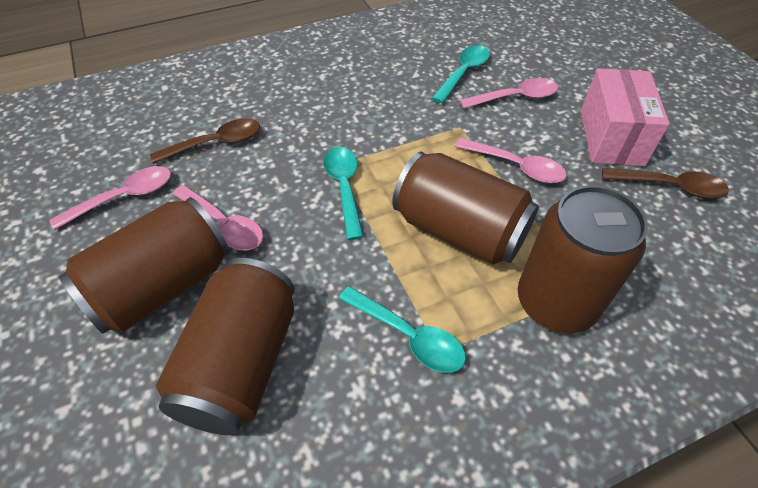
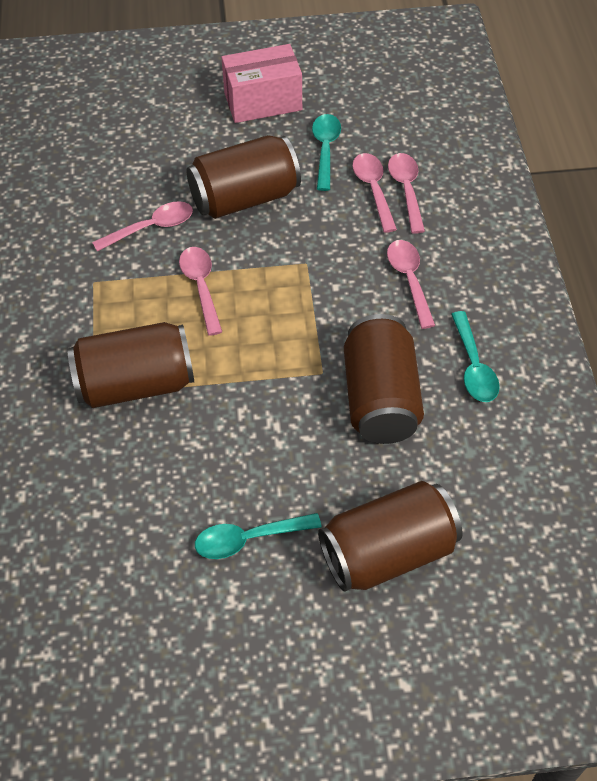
brown spoon: [150,118,260,164] [602,168,729,199] = 2 -> none = 0
pink spoon: [49,166,171,230] [172,185,263,251] [455,138,566,183] [459,78,559,109] = 4 -> [92,201,193,252] [179,247,222,336] [352,153,397,233] [387,240,435,329] [388,153,425,234] = 5

